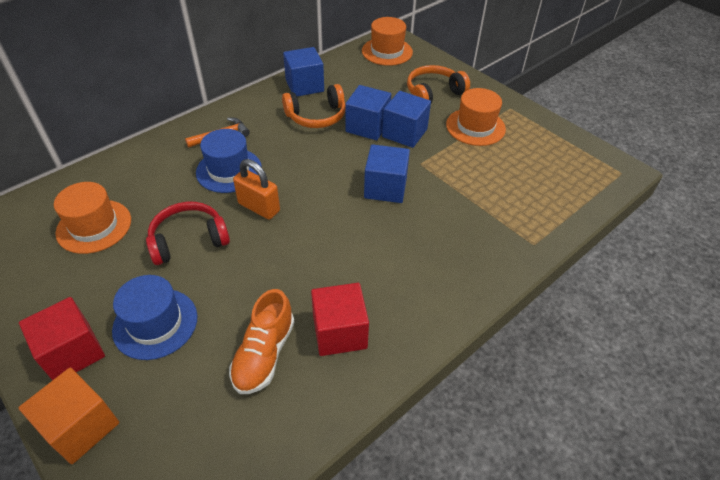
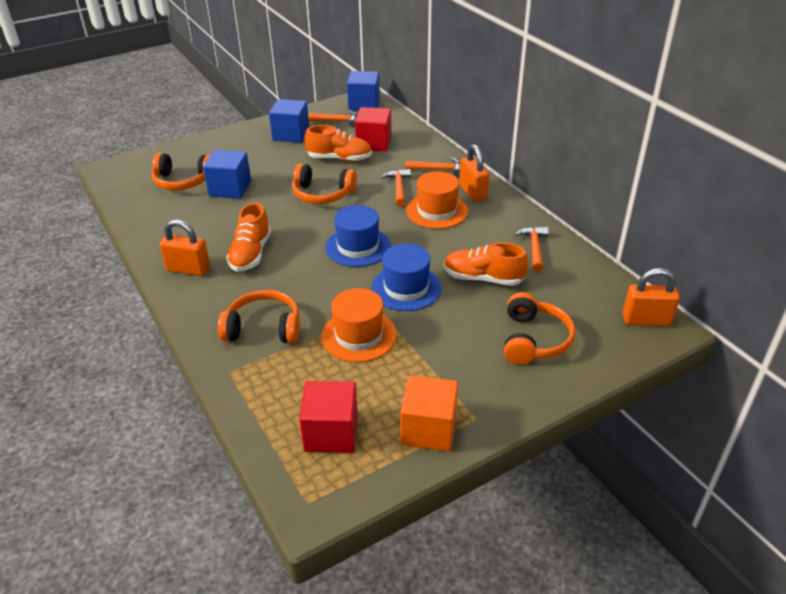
blue cube: [283,47,324,96] [345,85,391,140] [364,144,410,203] [382,91,431,148] = 4 -> [203,150,251,199] [269,99,309,143] [347,71,380,110] = 3
orange hammer: [185,118,250,148] = 1 -> [308,110,357,127] [381,169,411,207] [405,157,460,177] [515,227,549,272] = 4
orange hat: [54,182,131,254] [362,17,413,66] [446,88,506,146] = 3 -> [321,288,397,362] [406,171,468,229] = 2
orange headphones: [282,84,345,128] [407,65,470,103] = 2 -> [151,153,211,190] [218,290,300,343] [292,163,357,204] [504,292,576,365] = 4
orange padlock: [233,159,280,219] = 1 -> [159,219,210,276] [459,144,489,202] [622,268,680,326] = 3
orange shoe: [229,289,294,394] = 1 -> [226,203,271,272] [305,125,372,161] [444,242,529,286] = 3
red headphones: [146,202,230,265] = 1 -> none = 0

